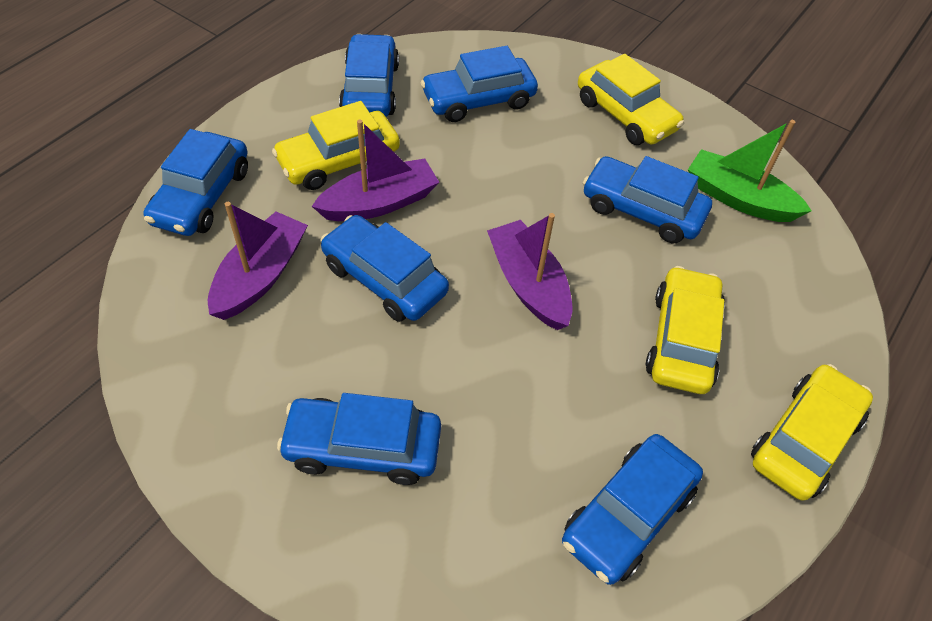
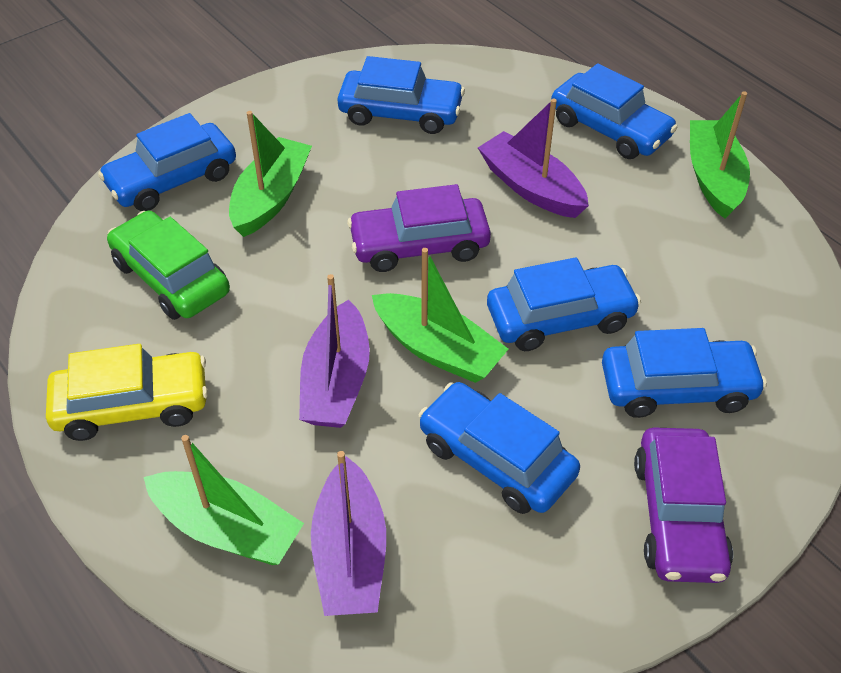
blue car: [144,129,248,236] [277,393,441,485] [320,215,449,322] [339,34,399,117] [421,46,538,122] [562,434,703,585] [583,156,712,243] = 7 -> [98,113,236,211] [337,56,465,134] [419,382,580,514] [487,257,641,351] [551,63,678,159] [602,328,767,418] = 6
green boat: [688,120,812,222] = 1 -> [144,435,304,565] [229,111,312,237] [372,248,508,383] [690,91,750,219] = 4
green car: none = 0 -> [107,211,230,320] = 1
purple car: none = 0 -> [347,184,491,272] [634,427,733,583] = 2
yellow car: [272,101,400,190] [578,54,684,145] [646,266,725,394] [751,364,873,501] = 4 -> [46,344,208,441] = 1

